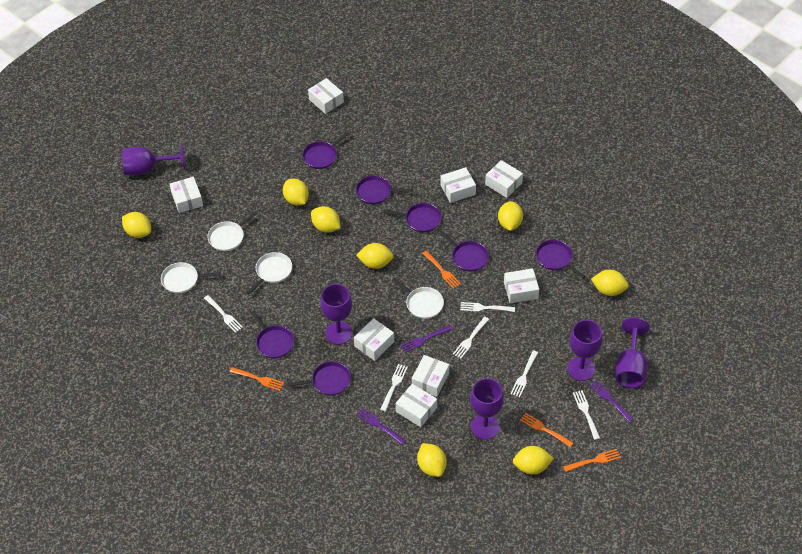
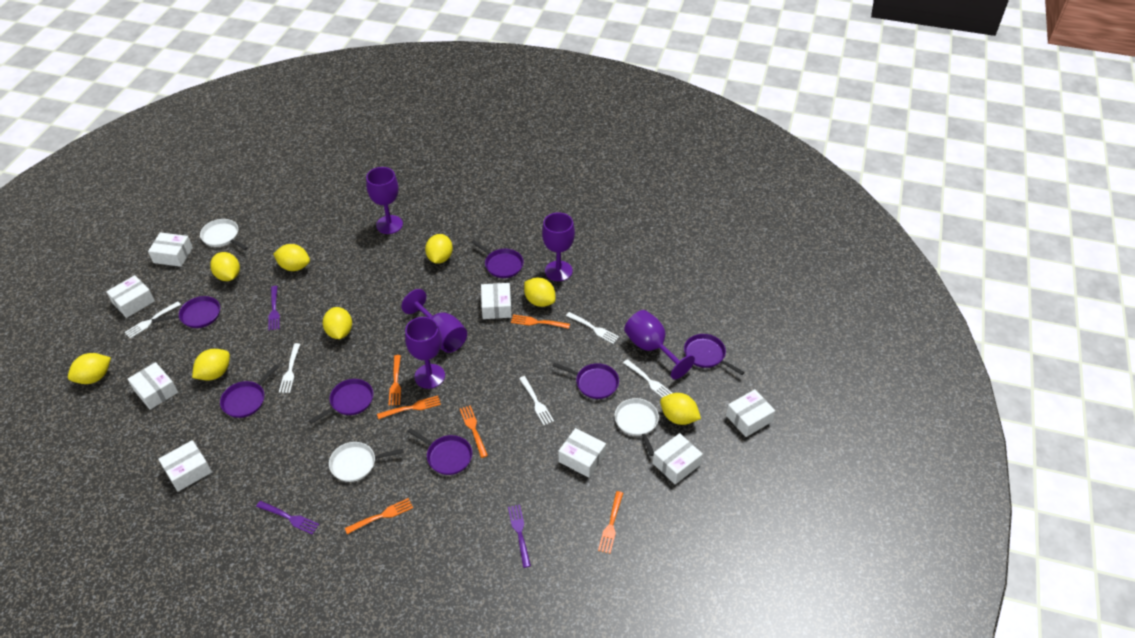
orange fork: [230,367,284,391] [422,251,461,289] [520,413,573,447] [563,449,621,472] = 4 -> [345,498,413,534] [377,396,441,419] [389,355,401,406] [460,405,488,458] [511,315,570,329] [598,491,623,554] = 6
white fork: [204,295,243,333] [380,364,408,411] [453,317,489,359] [460,302,515,312] [510,350,538,397] [573,390,600,440] = 6 -> [124,301,181,338] [279,343,300,393] [519,376,554,425] [566,312,619,344] [623,359,672,397] = 5
white pan: [161,262,221,293] [207,211,258,251] [246,252,292,294] [392,278,444,319] = 4 -> [200,219,248,250] [329,442,403,482] [615,398,659,456] = 3

